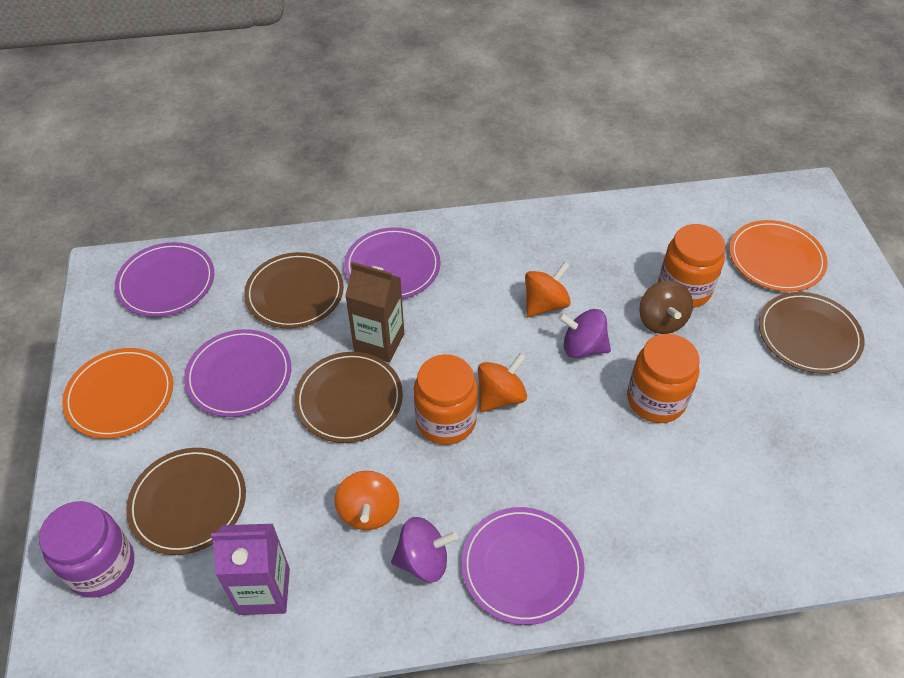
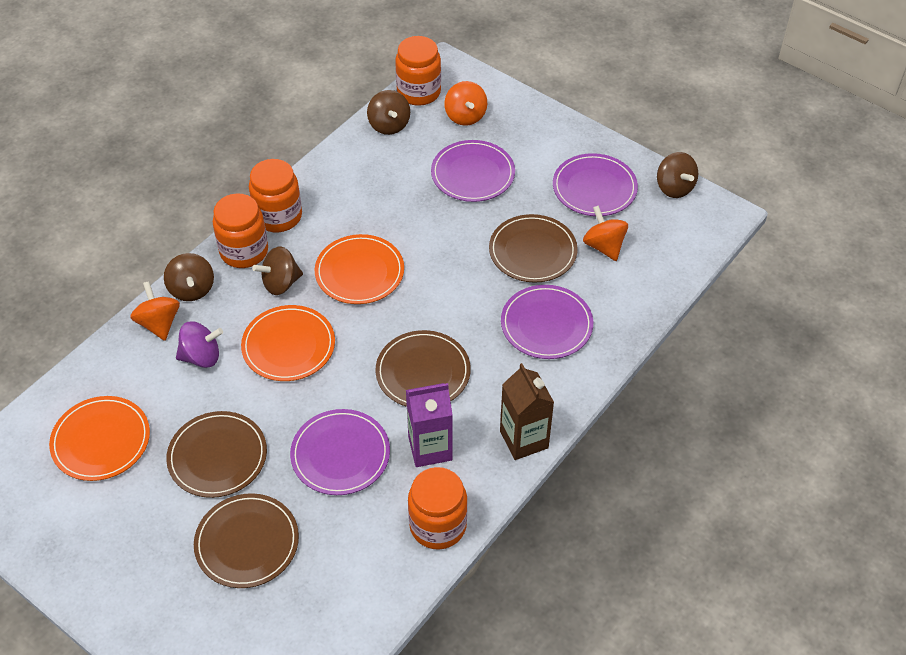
brown spinning top: [639,281,693,334] = 1 -> [164,253,214,301] [252,246,303,295] [367,90,410,135] [657,152,698,198] = 4
orange jar: [414,354,478,445] [627,334,700,423] [658,224,726,308] = 3 -> [213,194,268,268] [249,159,302,232] [395,36,441,106] [408,467,468,550] = 4
orange plate: [62,348,173,439] [729,220,828,292] = 2 -> [49,396,150,481] [241,305,335,381] [315,234,404,304] = 3
purple jar: [39,501,134,598] = 1 -> none = 0
purple spinning top: [391,517,458,582] [558,309,611,358] = 2 -> [176,321,223,368] = 1

